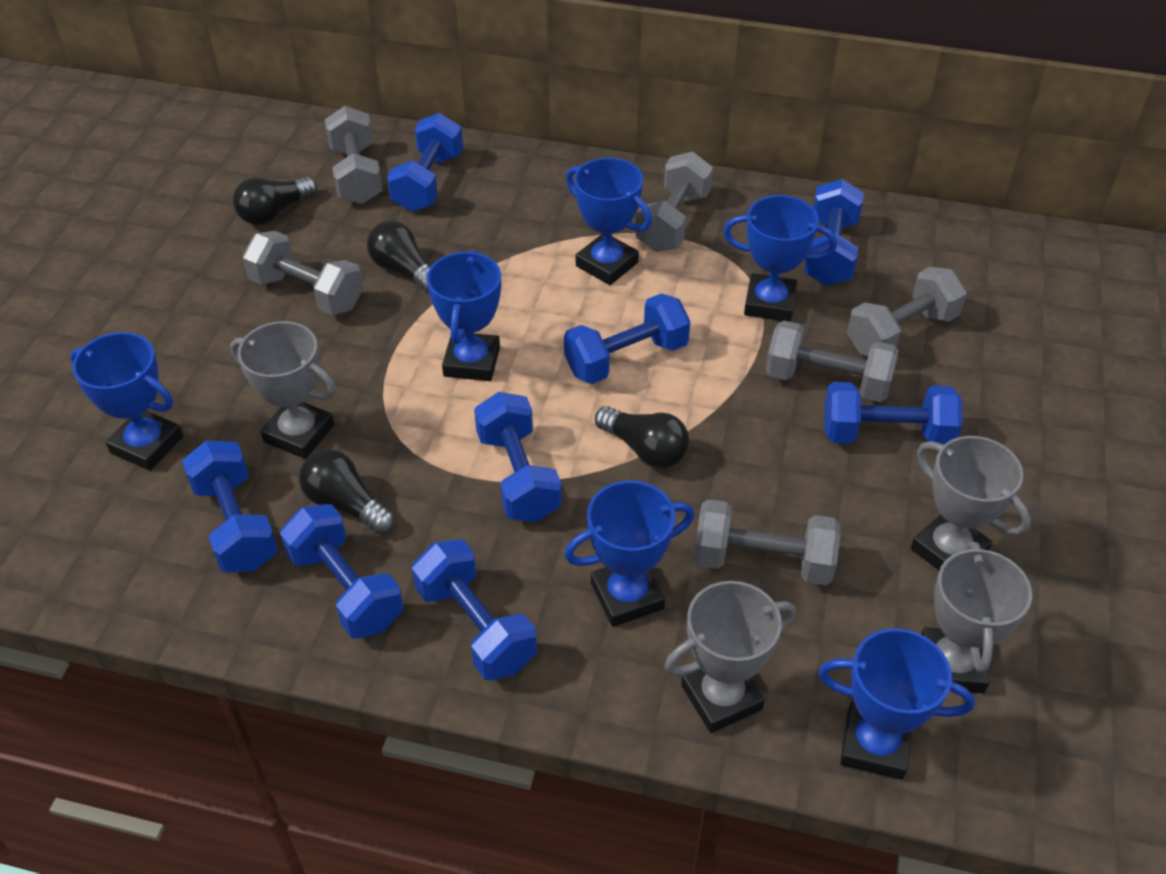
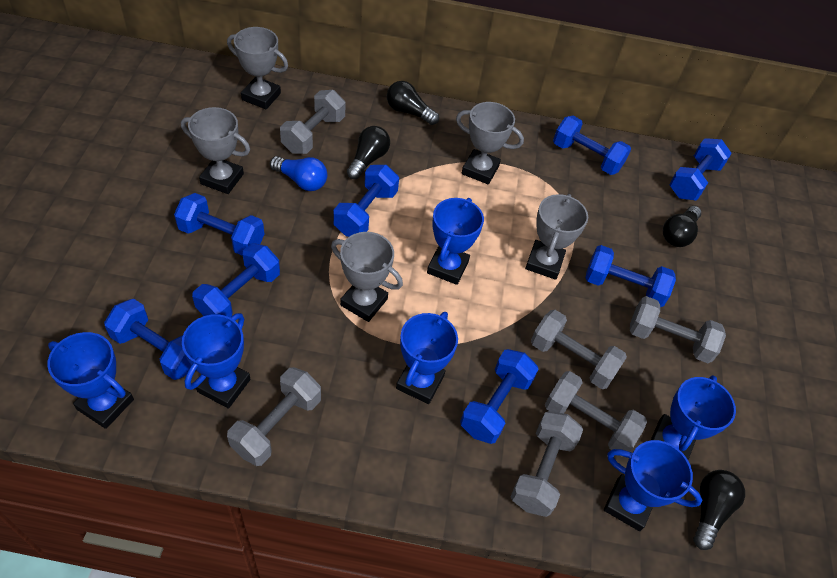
blue light bulb: none = 0 -> [270,156,327,191] = 1
grey trophy: [230,321,336,459] [665,581,796,733] [911,436,1031,571] [921,541,1032,693] = 4 -> [181,107,250,194] [227,27,288,109] [331,232,403,322] [456,102,524,185] [525,194,588,280] = 5

